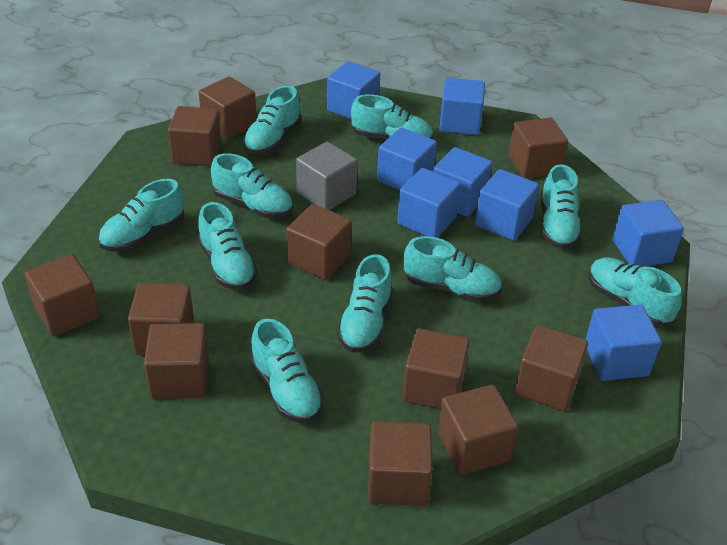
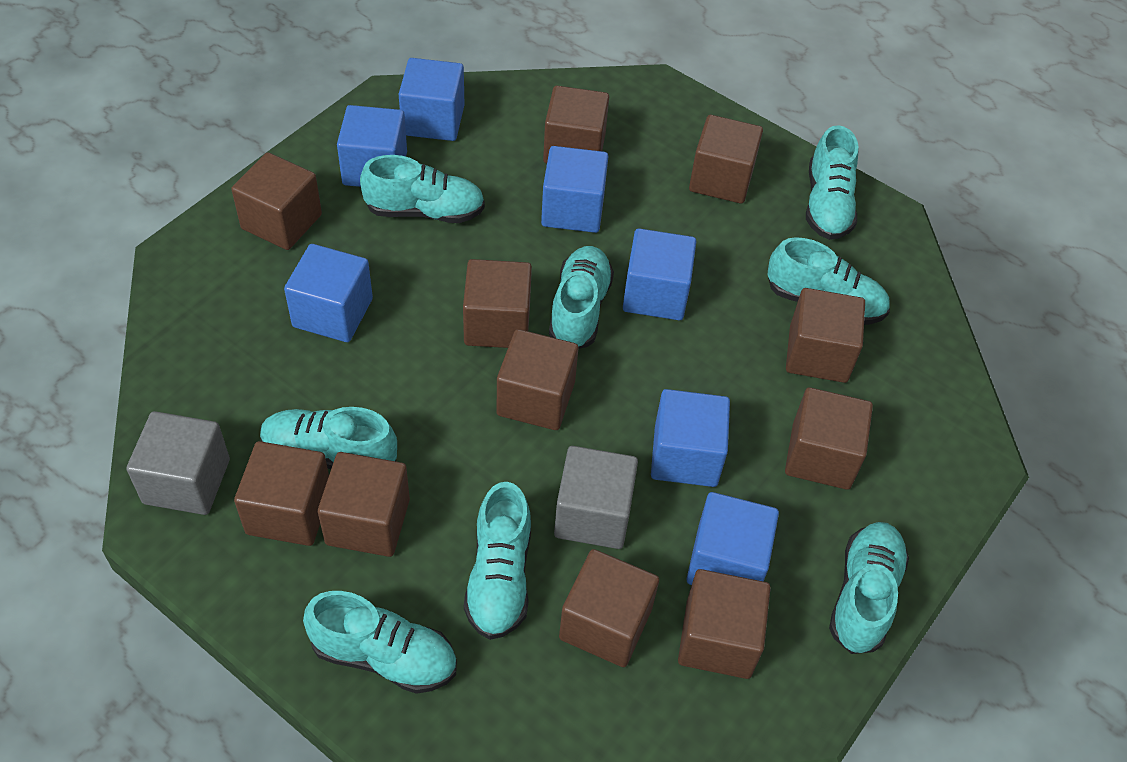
blue cube: [327,61,380,119] [377,128,437,190] [397,168,461,238] [433,147,492,217] [439,78,485,135] [475,169,539,241] [586,305,661,381] [612,200,684,267] = 8 -> [284,244,373,342] [337,105,407,187] [399,58,465,141] [541,146,609,233] [623,228,696,320] [651,389,730,487] [687,492,779,585] = 7
grey cube: [296,142,358,210] = 1 -> [126,411,230,515] [554,446,638,549] = 2
turquoise shoe: [98,179,184,252] [198,202,257,290] [211,153,293,218] [243,86,301,155] [250,319,324,423] [337,254,393,353] [351,94,433,139] [404,236,502,302] [540,164,582,249] [589,258,682,326] = 10 -> [260,407,397,469] [303,591,457,694] [360,155,485,223] [464,482,531,640] [549,246,614,349] [767,237,890,325] [806,125,859,240] [829,522,909,654] = 8

